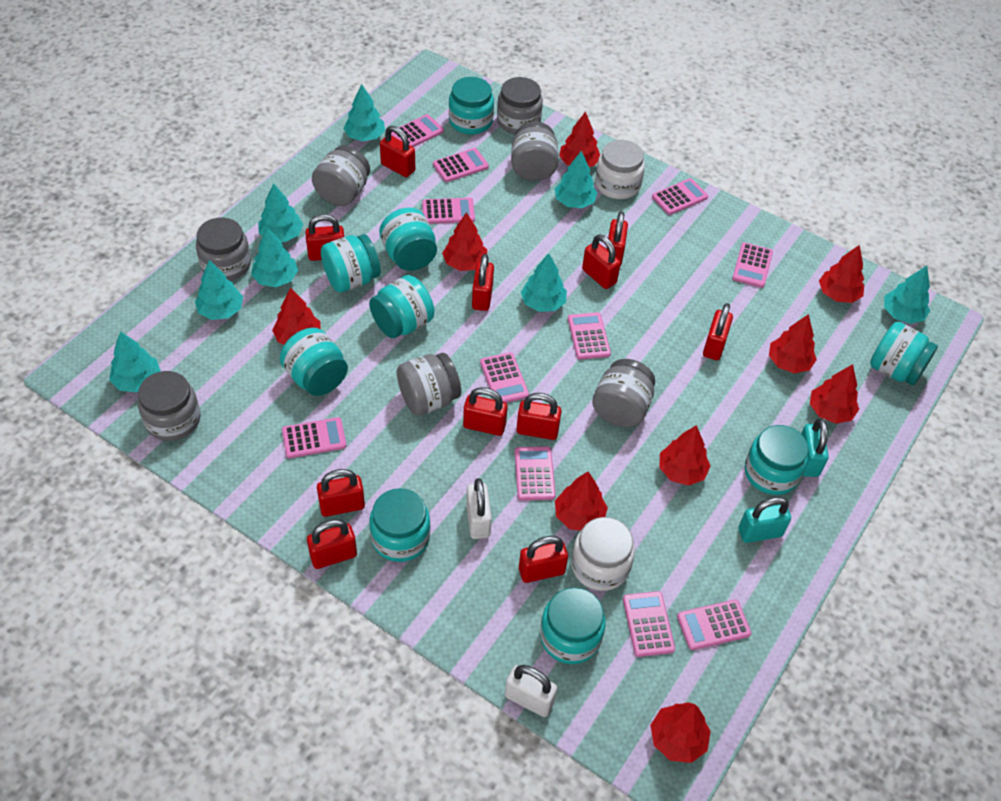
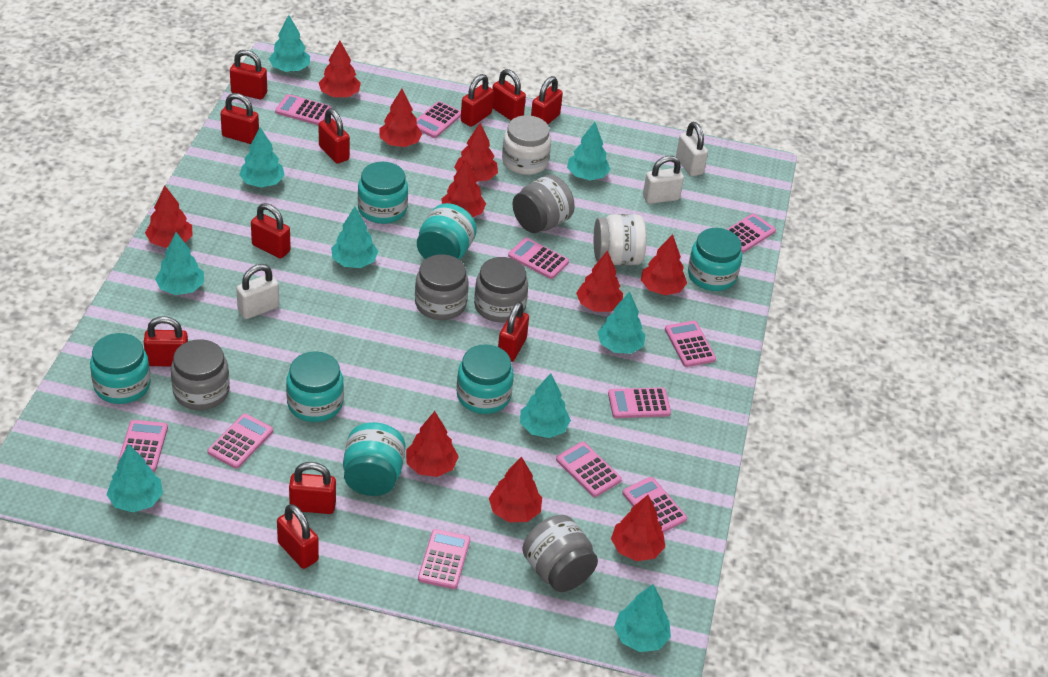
grey jar: [138,371,200,441] [196,217,251,281] [312,145,370,206] [397,353,461,416] [497,77,543,134] [511,122,559,181] [592,359,655,427] = 7 -> [171,339,230,410] [415,254,469,320] [474,257,528,323] [512,175,575,233] [522,515,598,592] = 5
red tree: [272,288,320,345] [442,212,487,271] [555,472,608,531] [559,111,600,167] [650,702,711,763] [659,425,711,486] [769,314,817,374] [810,364,859,424] [819,245,864,303] = 9 -> [145,186,193,248] [319,41,361,98] [379,89,422,147] [406,411,459,477] [441,159,486,217] [454,123,498,182] [489,456,542,522] [576,251,623,312] [611,495,665,561] [641,234,687,295] = 10
turquoise jar: [280,328,348,396] [321,234,381,293] [369,275,434,338] [369,488,430,562] [379,208,437,271] [449,77,494,134] [540,587,606,664] [745,425,809,495] [870,322,938,386] = 9 -> [90,333,151,404] [286,351,344,422] [343,422,405,496] [358,162,408,224] [417,203,477,259] [457,344,514,414] [688,228,742,291] = 7
turquoise padlock: [738,497,791,543] [801,418,829,477] = 2 -> none = 0
turquoise tree: [109,331,161,392] [195,260,243,320] [251,227,298,287] [258,183,303,242] [343,84,385,142] [521,253,567,312] [554,151,598,208] [884,266,930,324] = 8 -> [106,444,163,512] [155,232,204,295] [239,127,285,187] [269,15,310,72] [331,207,378,268] [520,373,571,438] [567,122,611,180] [597,292,646,354] [614,584,671,652] = 9
white padlock: [466,478,492,539] [505,665,557,717] = 2 -> [236,264,279,319] [643,156,684,204] [676,122,708,176] = 3

